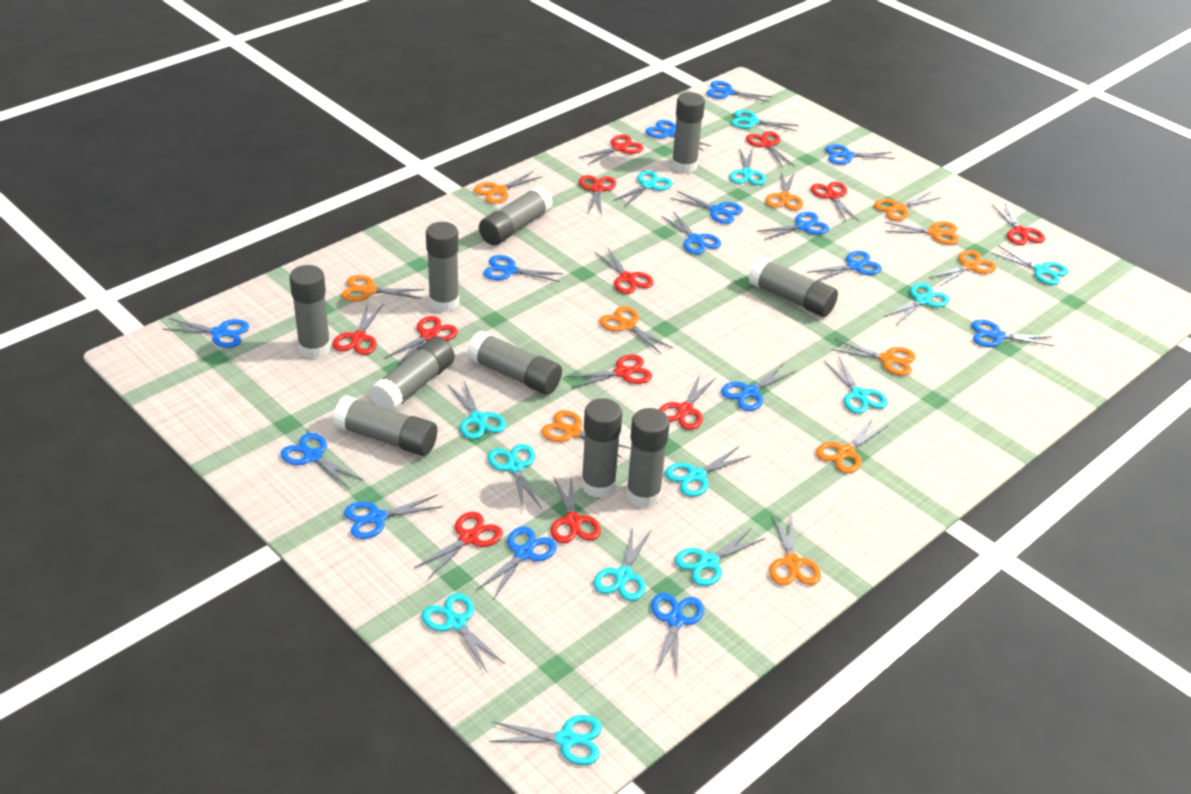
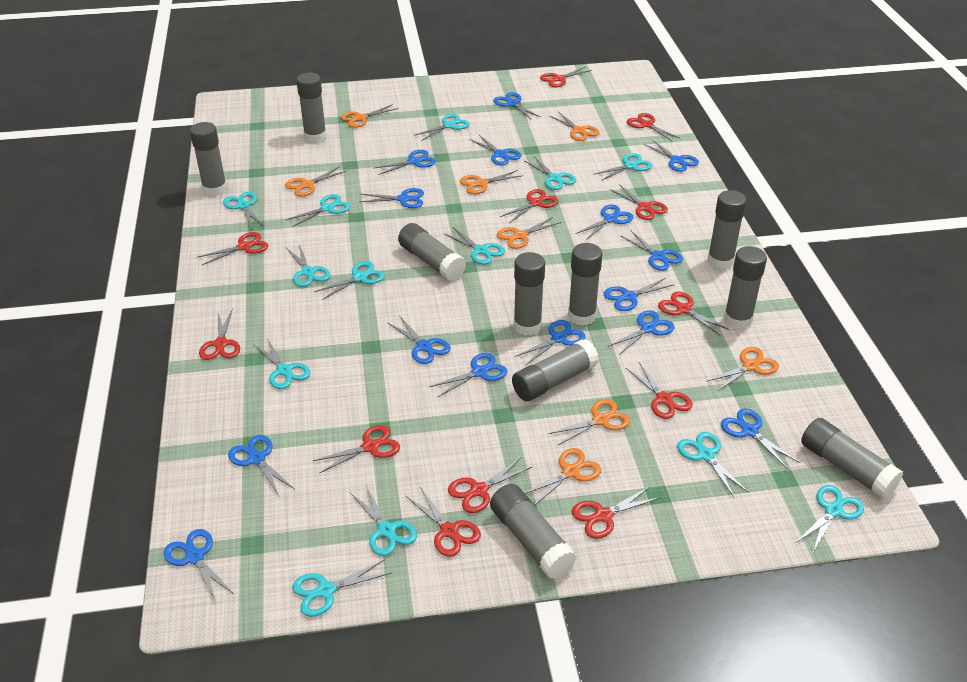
orange scissors: [342,275,424,301] [474,172,542,204] [541,410,631,458] [599,306,673,354] [766,171,803,210] [769,513,821,585] [816,419,888,473] [831,339,916,376] [874,192,940,221] [885,221,959,245] [929,250,996,286] = 11 -> [285,166,346,196] [341,104,398,128] [460,170,523,194] [497,217,561,249] [525,448,601,506] [548,399,630,446] [549,112,599,141] [706,347,779,392] = 8

